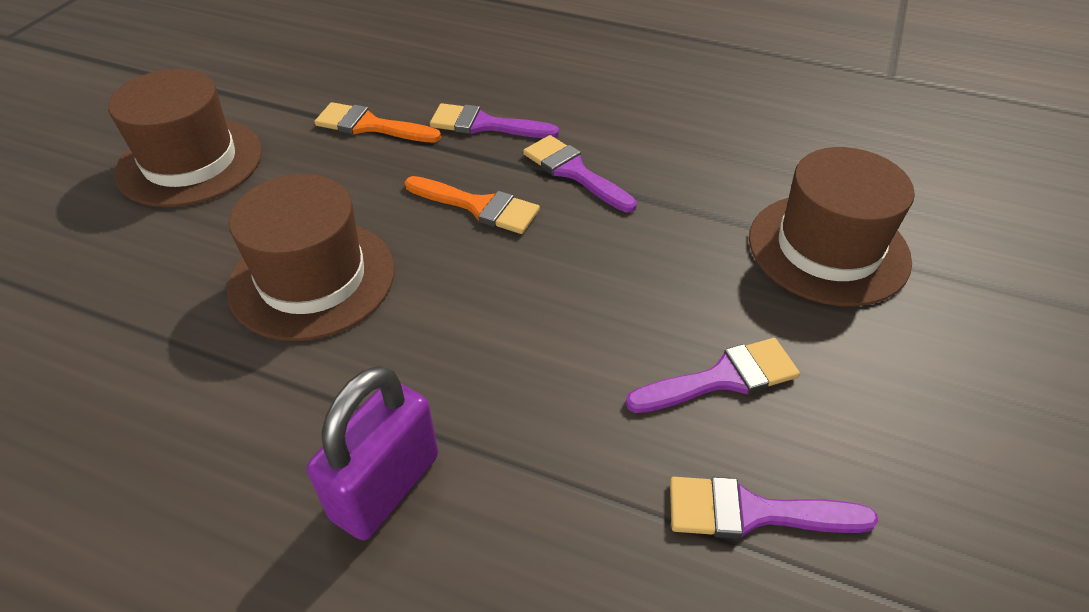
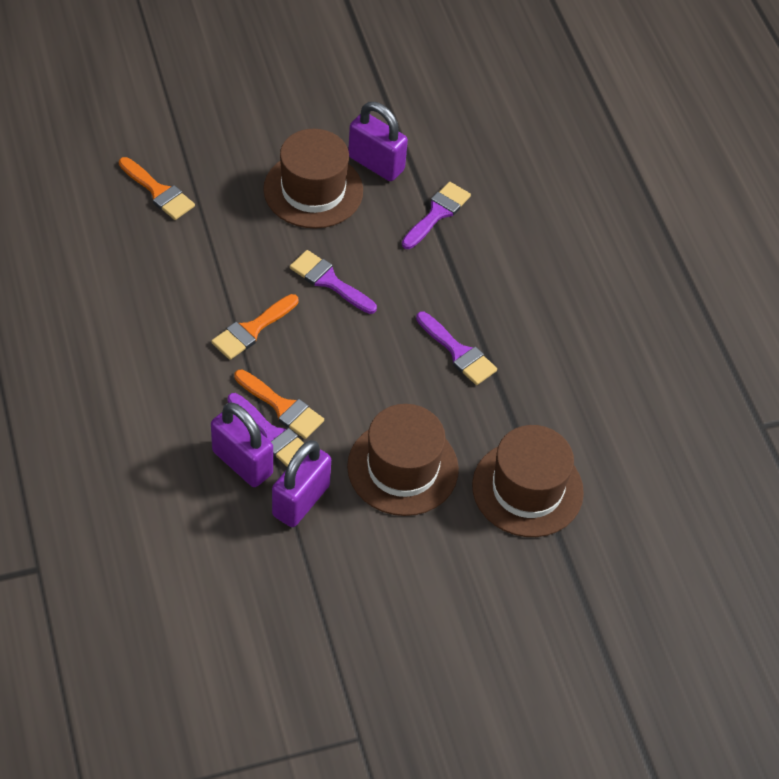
orange brush: [314,102,441,142] [405,176,540,234] = 2 -> [119,157,195,220] [211,294,299,360] [234,369,324,439] = 3
purple padlock: [307,366,438,540] = 1 -> [211,403,273,487] [272,440,331,527] [348,102,408,181] = 3

